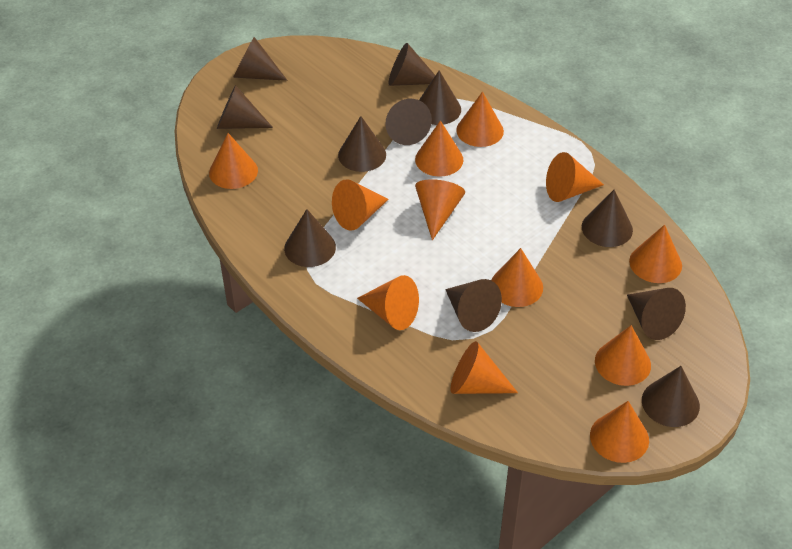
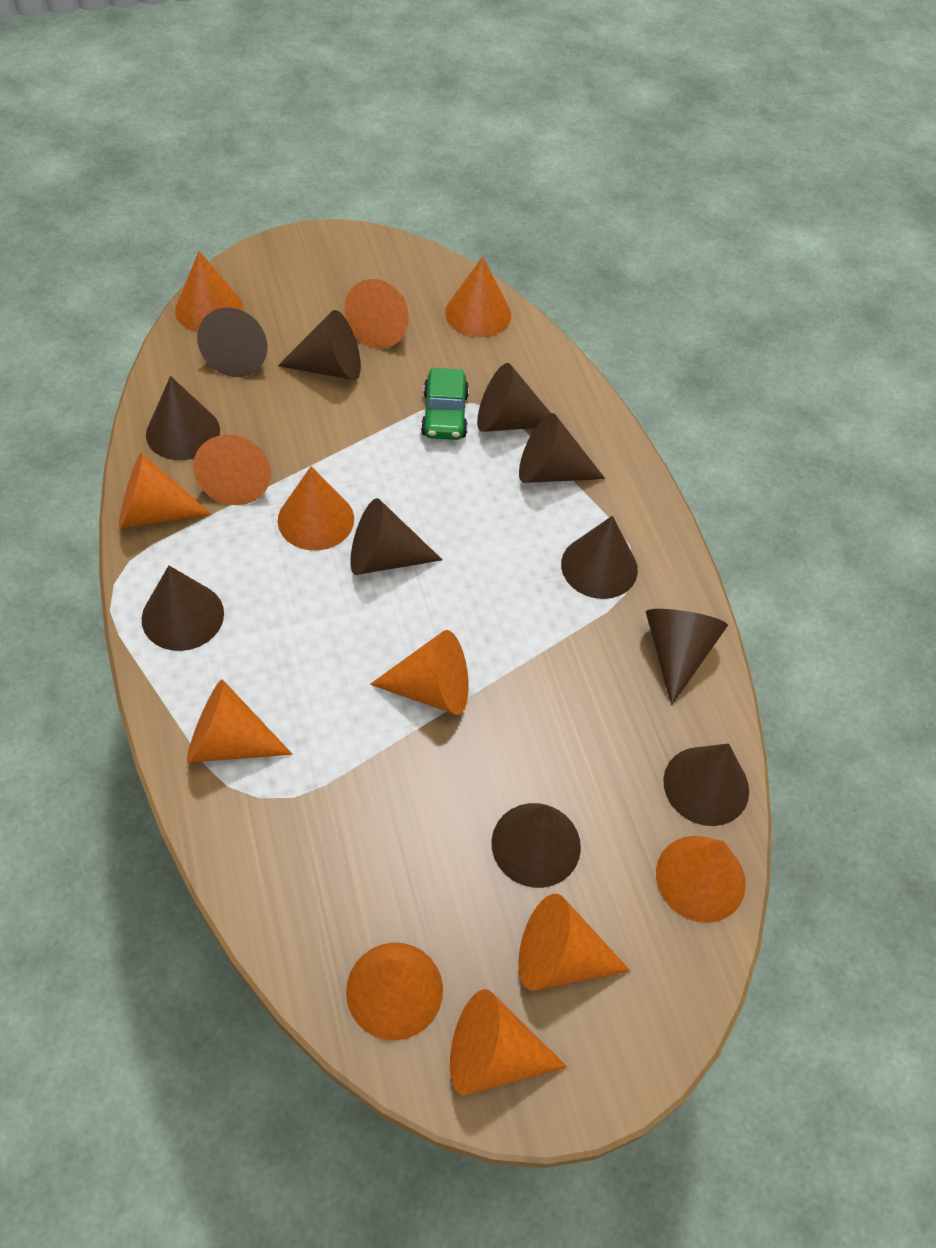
green car: none = 0 -> [421,368,469,440] = 1

